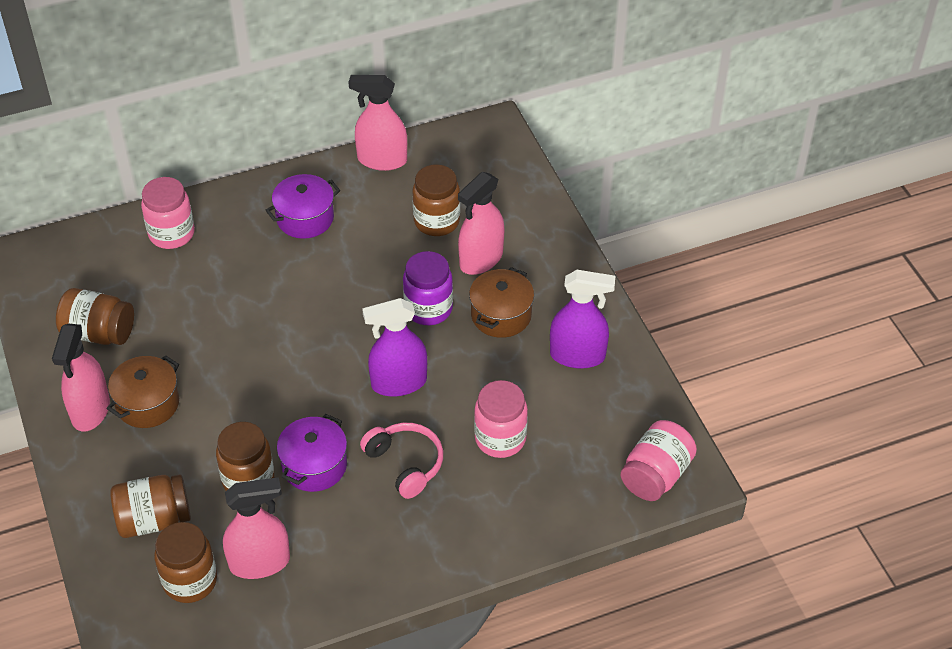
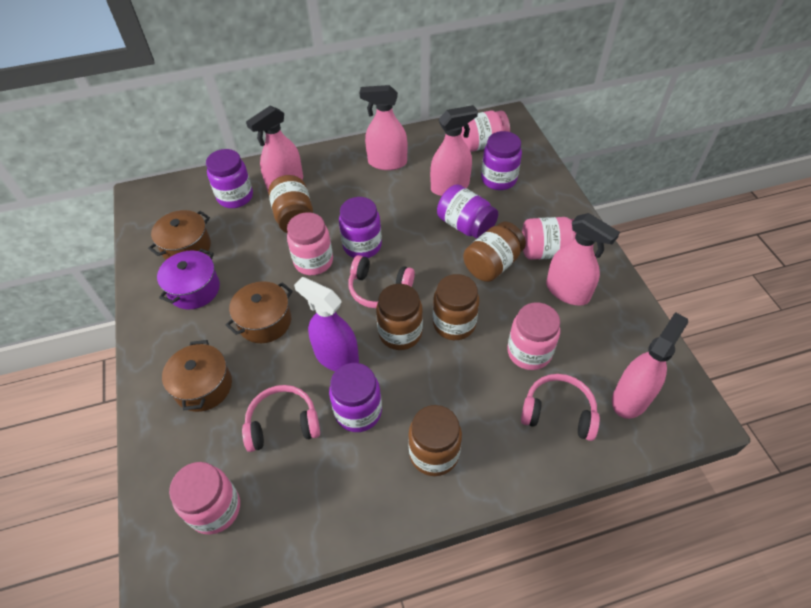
brown pot: [107,355,179,428] [469,267,534,338] = 2 -> [148,210,211,260] [162,340,232,412] [226,281,293,343] = 3
pink headphones: [360,423,443,499] = 1 -> [242,385,320,452] [348,255,415,308] [521,374,600,441] = 3
pink jar: [141,177,195,249] [474,380,528,458] [621,420,697,501] = 3 -> [169,462,240,534] [287,212,333,275] [461,110,510,152] [507,303,560,370] [522,217,576,260] = 5
pink spray bottle: [52,324,110,432] [223,477,290,579] [348,75,407,171] [458,172,504,275] = 4 -> [246,106,303,191] [360,85,408,170] [430,105,478,196] [546,213,620,306] [612,312,688,419] = 5
purple jar: [403,251,453,325] = 1 -> [206,149,253,208] [329,363,382,432] [339,197,382,258] [437,184,498,239] [481,131,522,190] = 5
purple pot: [265,174,340,239] [277,414,347,492] = 2 -> [157,249,220,309] = 1
purple spray bottle: [362,298,427,397] [550,270,615,369] = 2 -> [294,277,359,371] = 1

